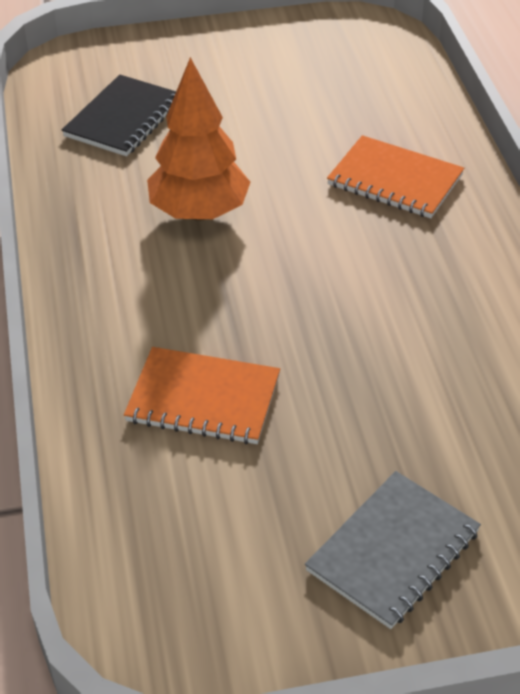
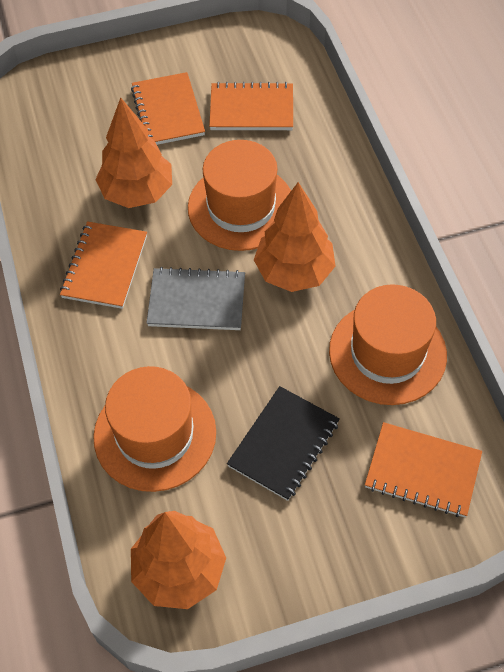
orange hat: none = 0 -> [93,366,216,492] [188,140,291,251] [329,284,447,405] = 3
orange notebook: [124,347,280,444] [327,135,464,218] = 2 -> [60,221,147,309] [131,72,205,145] [209,82,293,130] [365,422,482,517] = 4
orange tree: [147,57,250,221] = 1 -> [95,97,172,208] [131,511,226,609] [254,182,335,292] = 3

